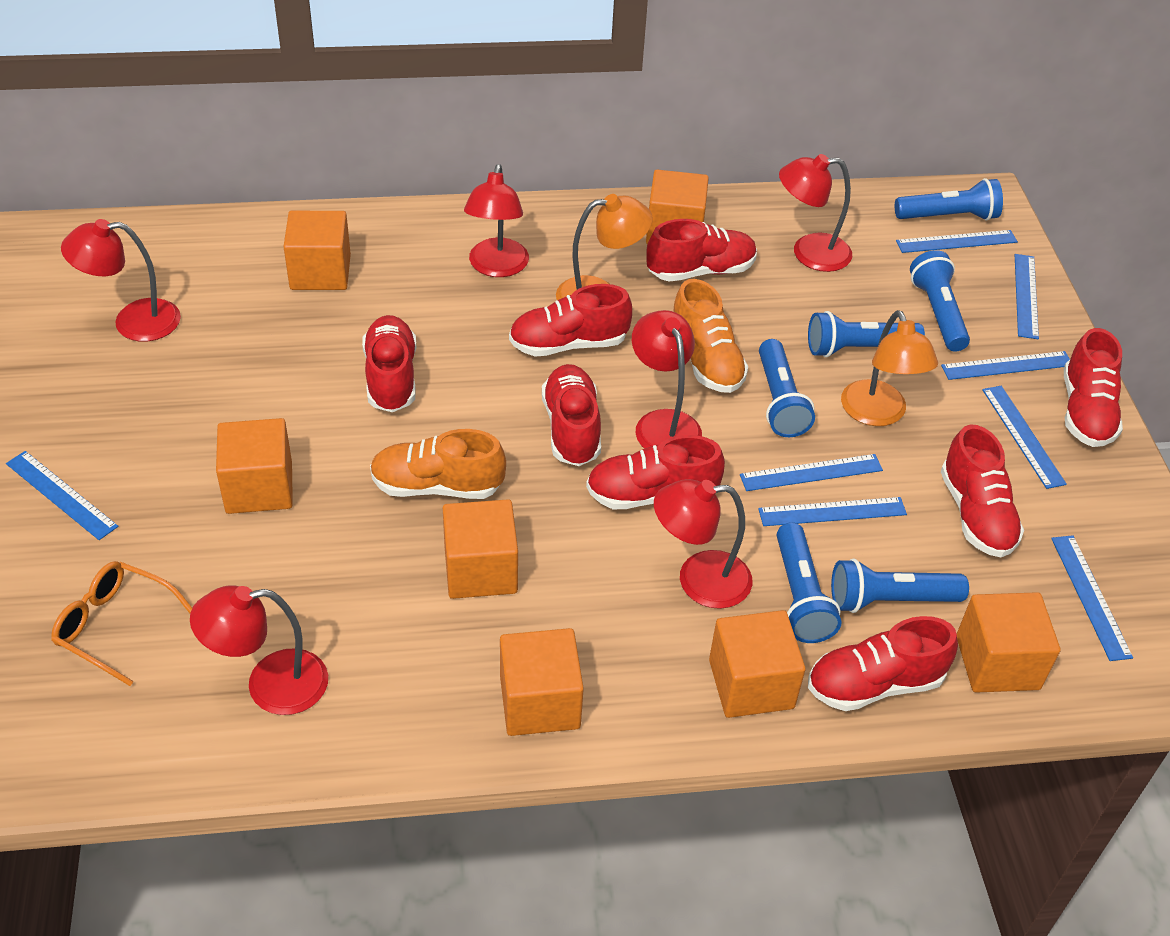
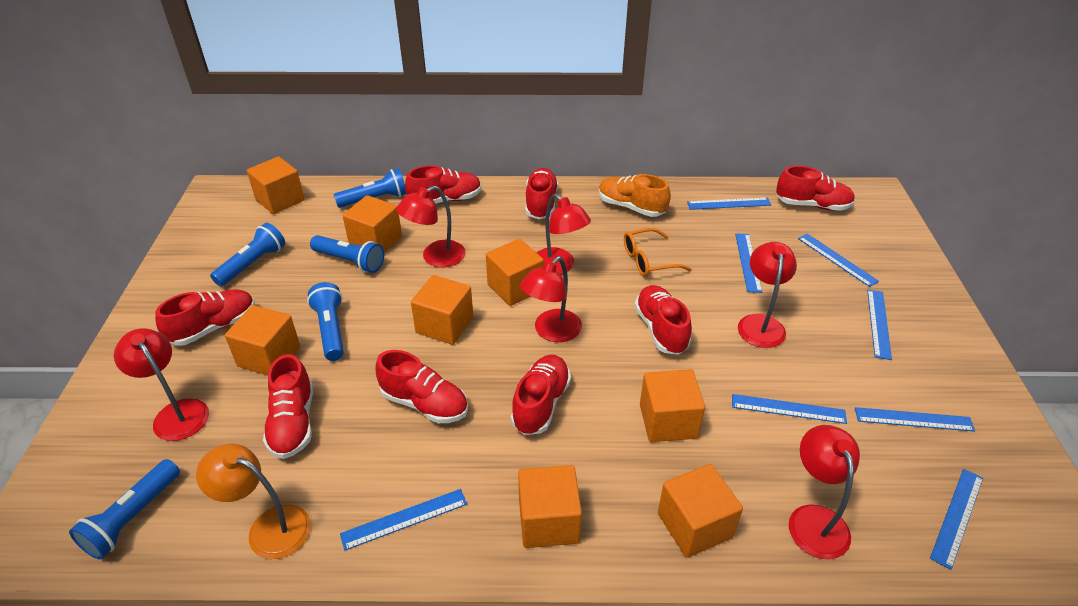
blue flashlight: [759,339,815,437] [777,522,842,643] [808,311,925,357] [831,558,969,613] [895,178,1003,221] [910,250,970,352] = 6 -> [69,459,180,560] [210,223,285,286] [307,282,344,361] [310,235,384,273] [334,168,406,208] = 5
orange cube: [216,418,293,514] [283,211,351,290] [443,500,518,599] [500,628,584,736] [646,170,709,244] [709,610,806,718] [957,592,1060,693] = 7 -> [225,305,300,375] [247,156,305,214] [343,195,402,252] [411,275,473,345] [486,239,544,306] [518,465,582,548] [640,369,705,442] [658,464,743,558] = 8
orange lamp: [556,194,653,300] [841,310,938,426] = 2 -> [196,444,311,559] = 1
orange shoe: [370,429,506,499] [674,279,748,393] = 2 -> [599,174,671,217] = 1

